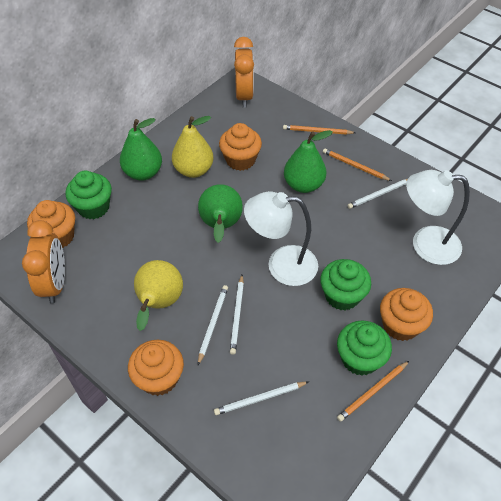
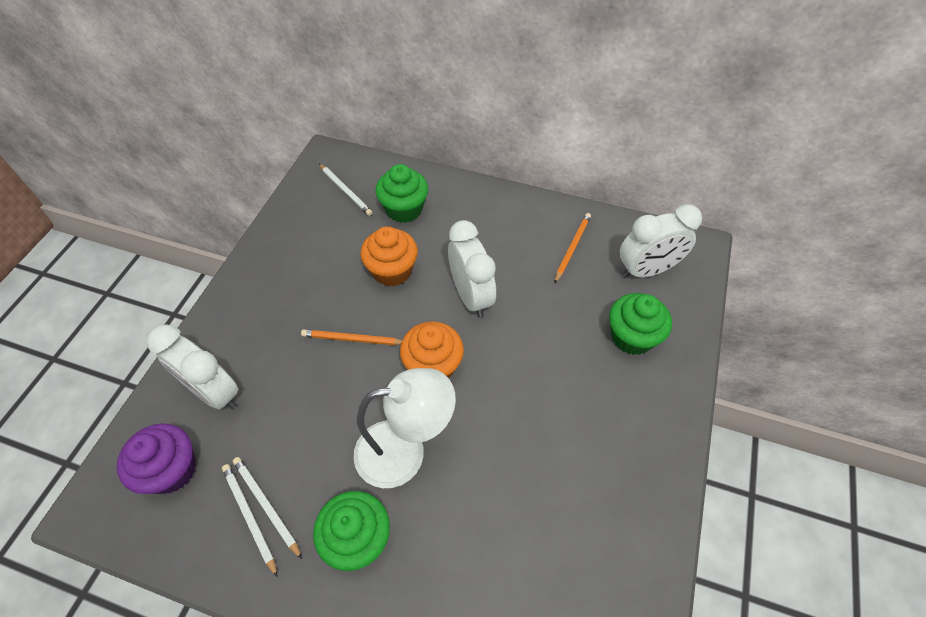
green pear: [120,118,162,181] [198,184,243,243] [284,130,333,193] = 3 -> none = 0
orange clock: [22,220,65,304] [234,37,254,108] = 2 -> none = 0
orange cupcake: [27,200,75,248] [128,340,184,396] [219,123,262,171] [380,288,433,341] = 4 -> [360,226,418,286] [400,321,464,378] = 2
orange pencil: [283,125,356,135] [323,148,392,181] [337,361,409,422] = 3 -> [301,329,402,345] [554,213,591,284] = 2
purple cupcake: none = 0 -> [117,424,196,494] = 1
white clock: none = 0 -> [147,325,239,409] [448,220,496,318] [620,204,702,278] = 3
white lamp: [244,191,318,286] [406,170,470,265] = 2 -> [354,368,456,488] = 1
white pencil: [198,285,228,365] [214,382,308,415] [230,275,244,355] [347,179,408,209] = 4 -> [222,464,278,577] [233,457,302,559] [319,164,372,216] = 3
yellow pear: [134,260,183,331] [172,116,214,178] = 2 -> none = 0

